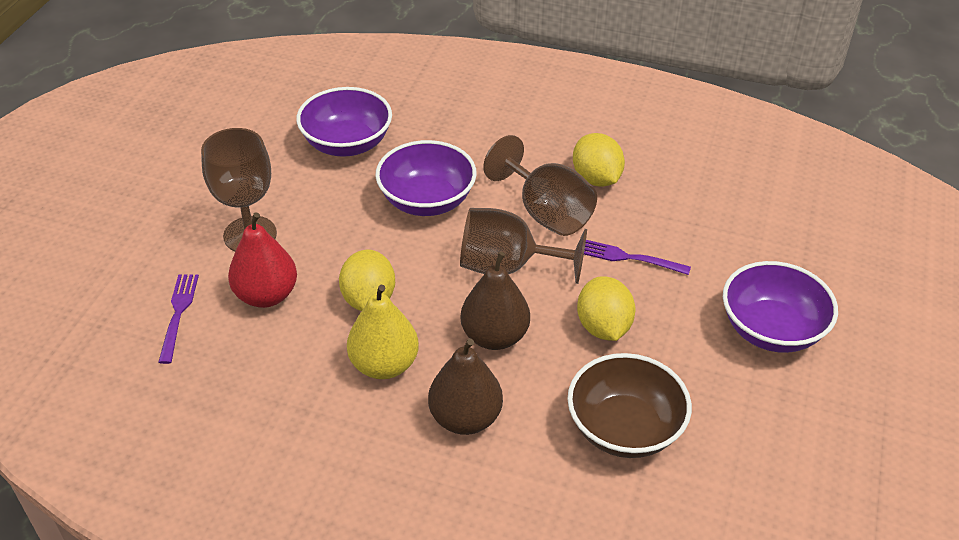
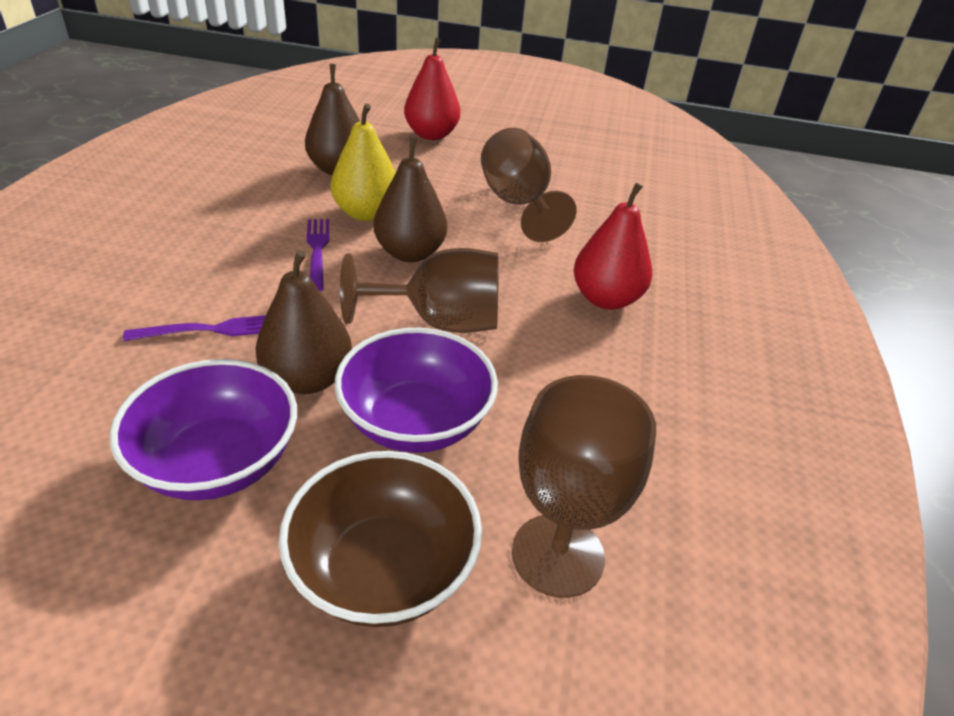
brown pear: [428,338,503,435] [461,252,530,350] = 2 -> [256,250,352,394] [305,64,360,175] [374,137,447,262] = 3
purple bowl: [296,87,392,157] [375,140,477,216] [723,261,838,353] = 3 -> [110,359,297,500] [335,328,498,453] = 2
red pear: [228,212,297,308] = 1 -> [404,38,460,140] [574,183,652,310] = 2
yellow lemon: [339,249,395,311] [573,133,625,187] [577,276,635,341] = 3 -> none = 0

